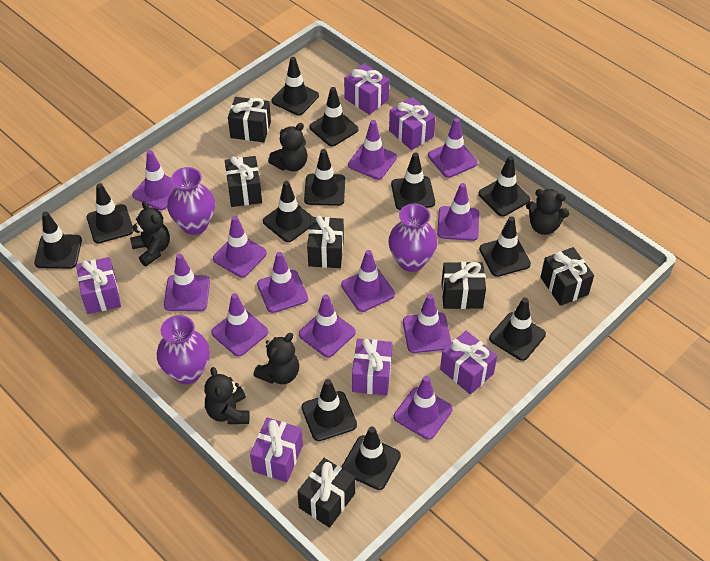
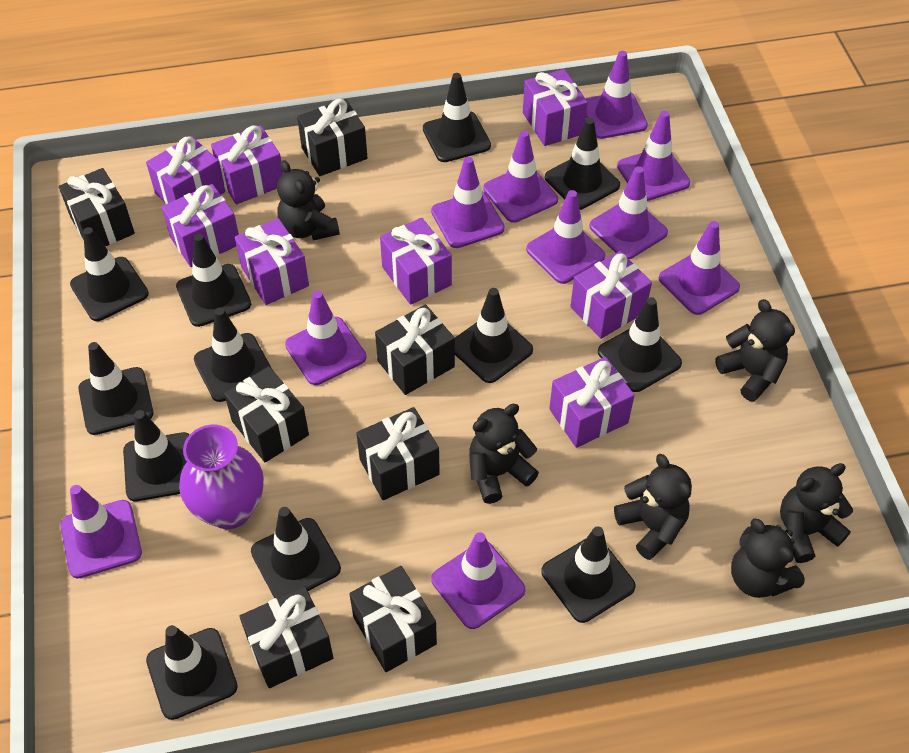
black gift: [225,156,262,207] [228,97,271,142] [297,458,355,528] [307,216,344,268] [442,262,486,309] [540,247,594,306] = 6 -> [59,168,135,246] [224,366,309,462] [239,586,333,688] [297,99,367,176] [349,566,437,672] [356,407,440,500] [375,304,455,395] = 7
black teddy bear: [130,201,170,266] [204,367,250,424] [253,333,299,384] [268,123,308,171] [526,189,570,235] = 5 -> [277,160,340,240] [469,404,539,504] [614,454,692,560] [715,299,795,402] [731,518,805,598] [780,463,853,563] = 6
purple gift: [76,257,121,314] [250,417,303,482] [344,64,389,115] [352,339,392,396] [389,97,435,150] [440,331,497,395] = 6 -> [146,136,225,204] [162,184,239,267] [211,125,283,205] [235,218,309,305] [380,218,452,305] [523,69,588,146] [549,357,635,448] [570,251,652,339] = 8
purple traffic cone: [132,150,176,210] [164,254,210,311] [211,293,268,357] [213,216,267,278] [257,252,308,313] [299,294,356,358] [341,250,395,312] [348,120,397,180] [394,376,453,440] [403,294,451,353] [428,118,478,178] [437,183,479,241] = 12 -> [60,485,142,579] [285,291,366,385] [431,157,505,248] [431,532,525,629] [483,131,558,223] [526,190,605,284] [585,51,648,139] [590,166,668,259] [617,111,690,201] [659,221,740,315] = 10
purple vase: [157,315,210,384] [167,167,215,235] [388,204,438,272] = 3 -> [179,425,264,529] = 1

